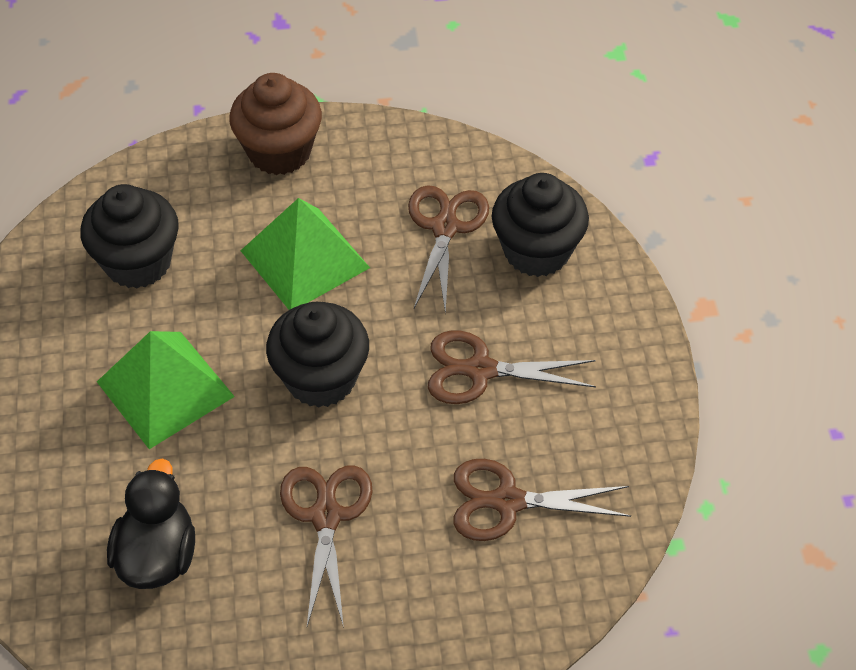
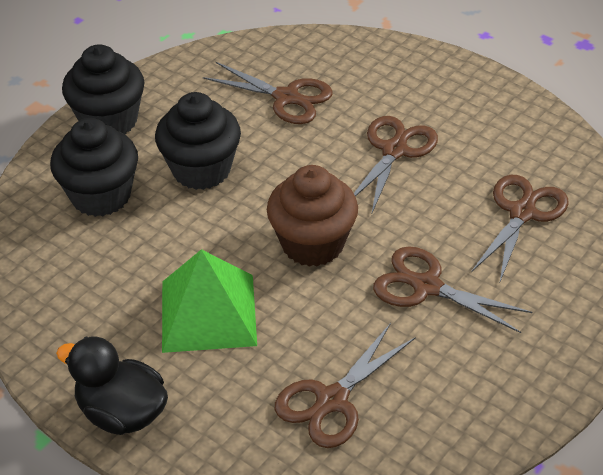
brown scissors: [280,465,372,628] [408,185,489,314] [428,331,596,404] [453,459,631,541] = 4 -> [203,62,333,124] [275,323,416,448] [354,116,438,215] [373,246,532,333] [471,175,568,281] = 5
green pyramid: [97,331,235,449] [240,198,370,310] = 2 -> [162,249,257,353] = 1

